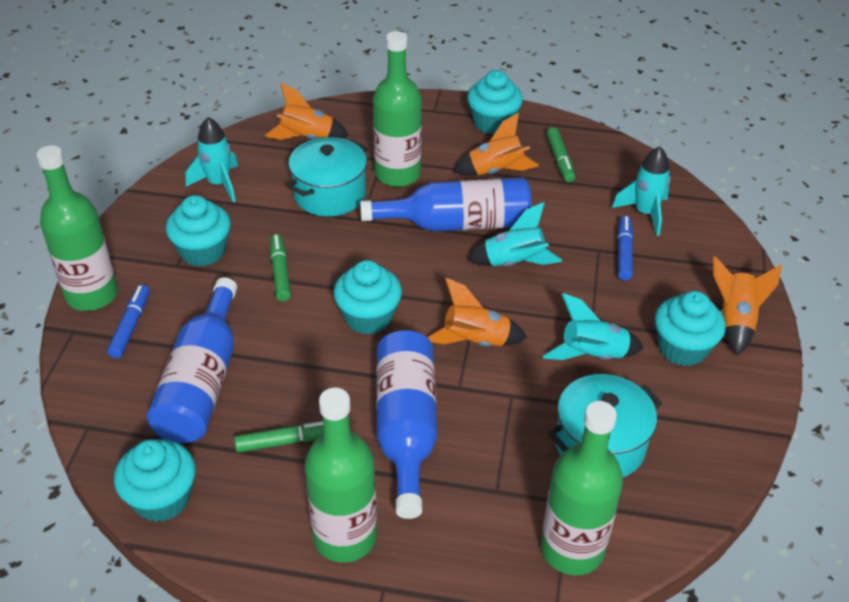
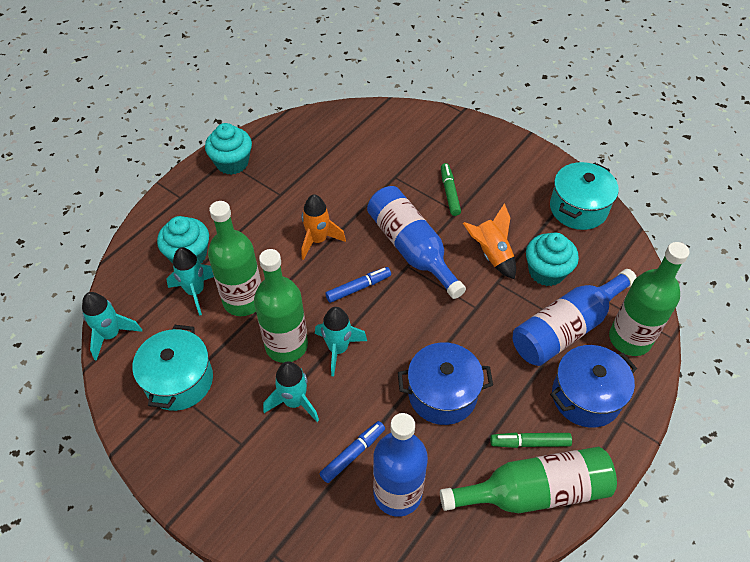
blue pot: none = 0 -> [398,342,493,425] [550,345,637,428] = 2
green marker: [234,421,324,453] [270,234,291,301] [546,127,575,182] = 3 -> [441,163,461,216] [490,432,572,448] = 2
orange rocket: [264,83,349,140] [427,278,527,346] [453,113,539,176] [713,256,782,356] = 4 -> [302,194,346,260] [463,203,516,279] = 2
turquoise cupcake: [114,439,196,522] [166,195,231,267] [333,260,402,334] [467,70,523,134] [655,291,726,366] = 5 -> [157,216,209,264] [205,123,252,175] [526,233,579,286] = 3

